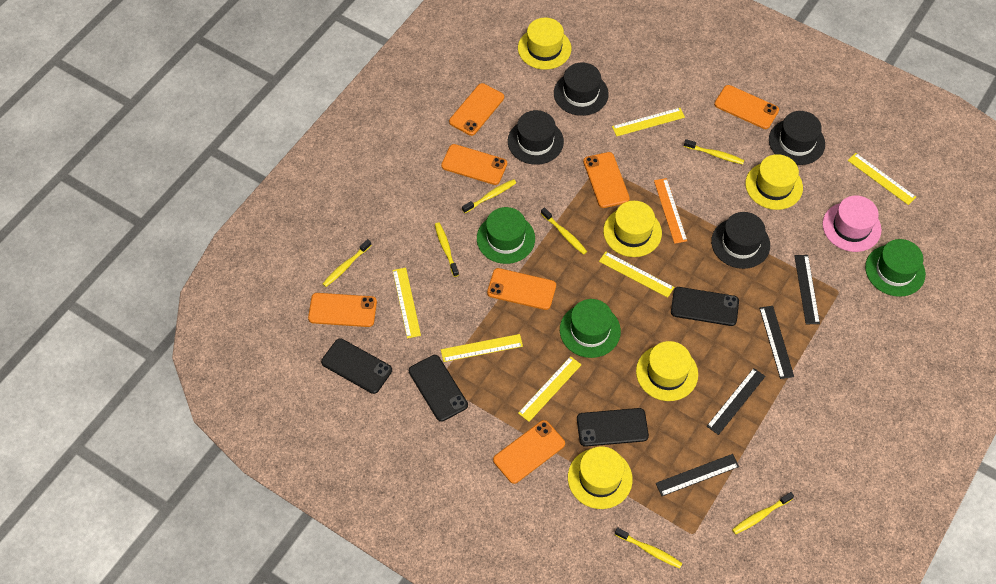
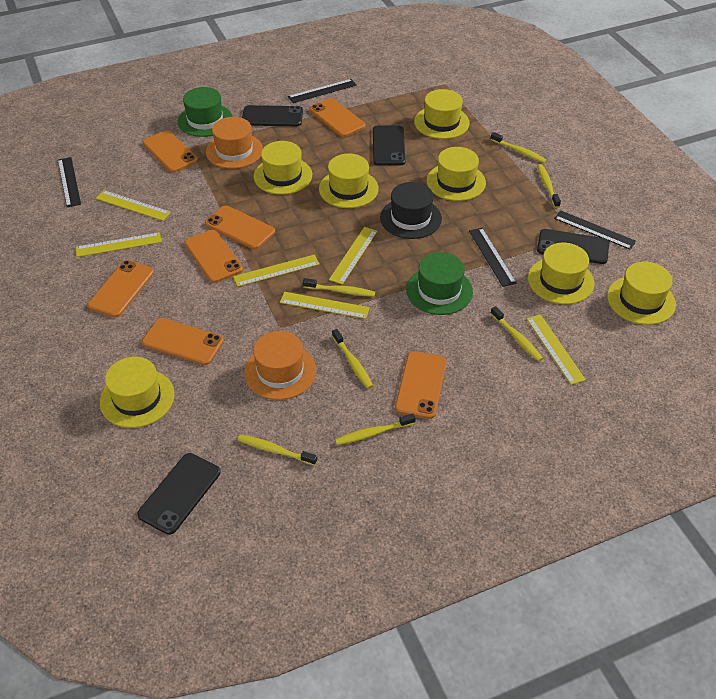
black hat: [508,110,564,165] [554,63,609,116] [711,212,770,269] [769,111,825,165] = 4 -> [380,182,442,239] = 1
green hat: [477,207,535,264] [560,299,621,358] [865,239,926,297] = 3 -> [177,87,233,137] [406,252,473,315] = 2
orange hat: none = 0 -> [206,117,263,169] [244,331,316,400] = 2
orange ruler: [654,178,687,244] = 1 -> none = 0
pink hat: [822,196,882,252] = 1 -> none = 0
yellow hat: [518,18,571,70] [568,446,633,509] [603,201,662,257] [636,341,698,401] [745,154,803,210] = 5 -> [100,357,174,428] [254,141,312,195] [319,153,379,208] [414,89,470,139] [427,147,486,201] [528,243,595,304] [607,261,676,325] = 7

